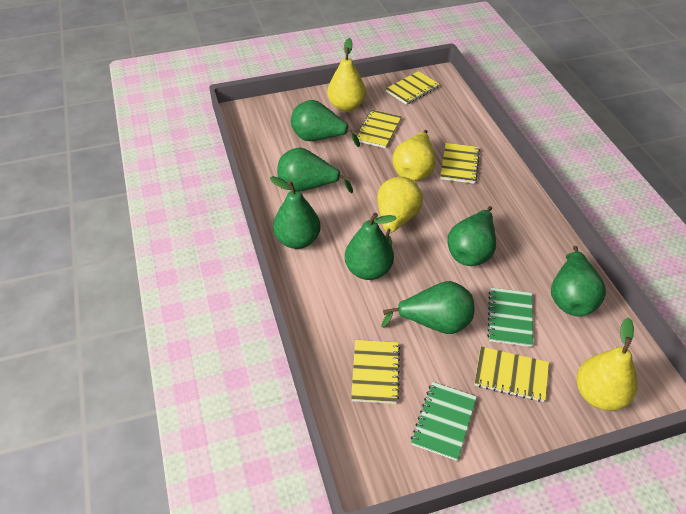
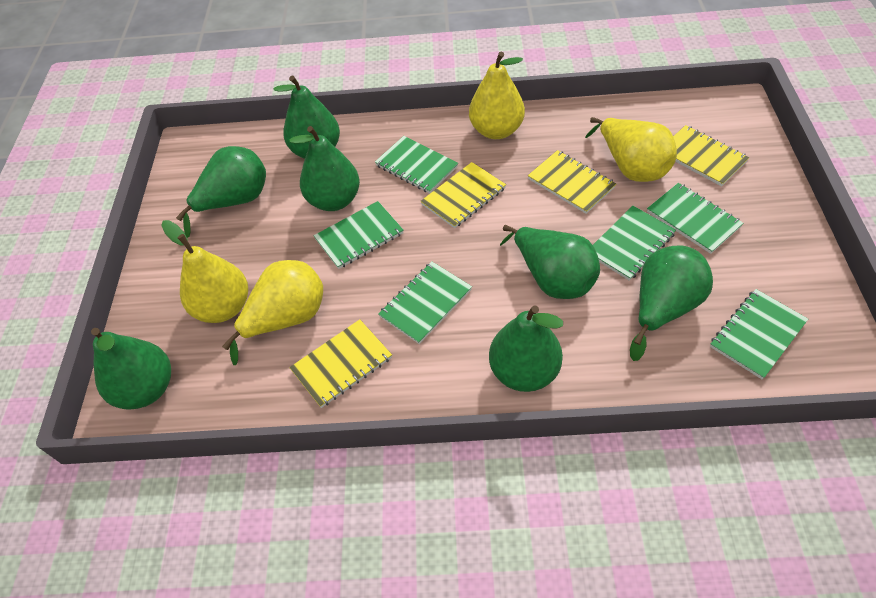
green notebook: [411,382,477,461] [487,288,533,347] = 2 -> [314,201,404,269] [375,136,458,194] [378,262,472,344] [593,206,676,281] [647,183,743,254] [710,289,808,379] = 6
yellow notebook: [351,340,400,404] [357,110,402,148] [386,71,440,105] [440,143,480,184] [474,347,549,402] = 5 -> [289,319,392,408] [420,162,506,228] [528,150,616,214] [673,125,749,186] = 4

